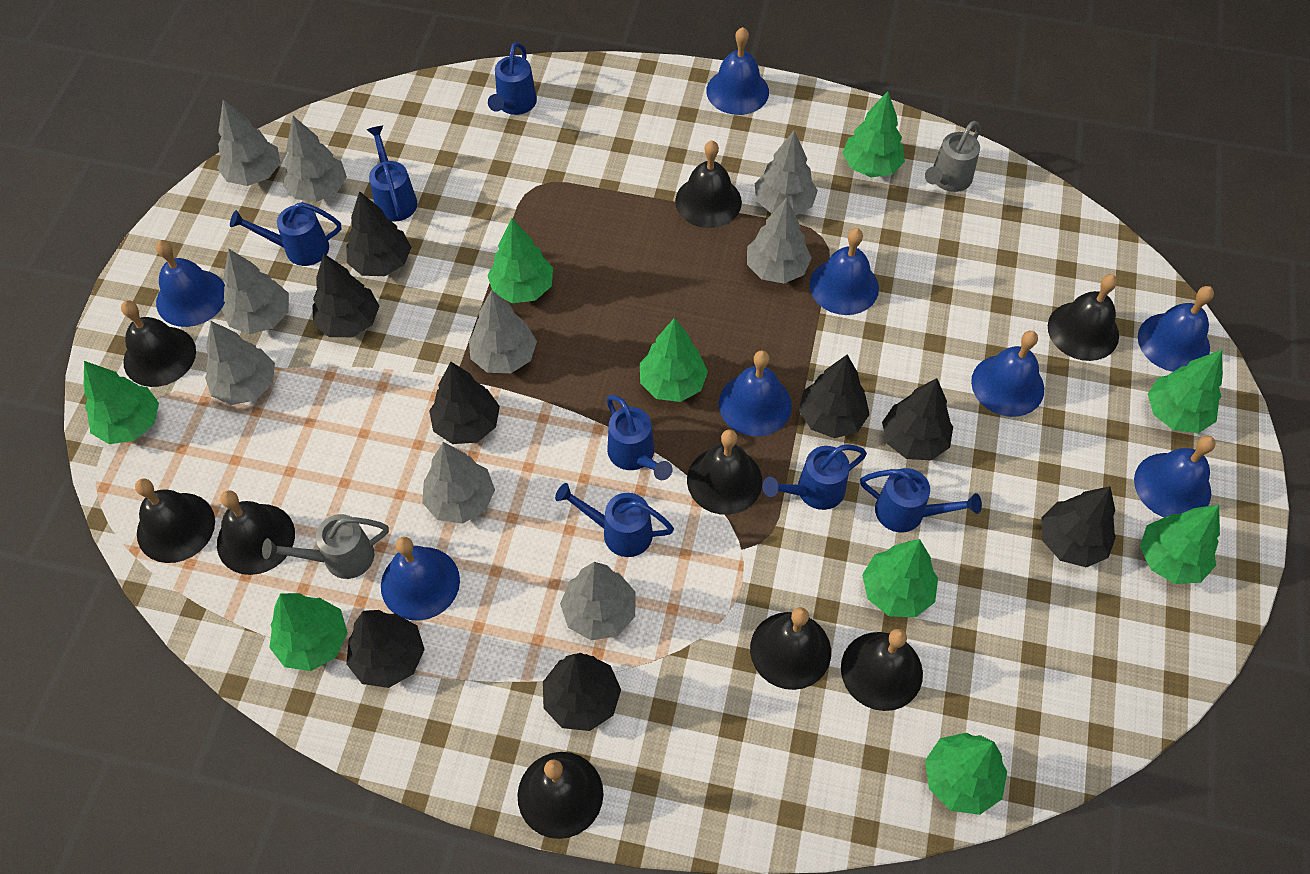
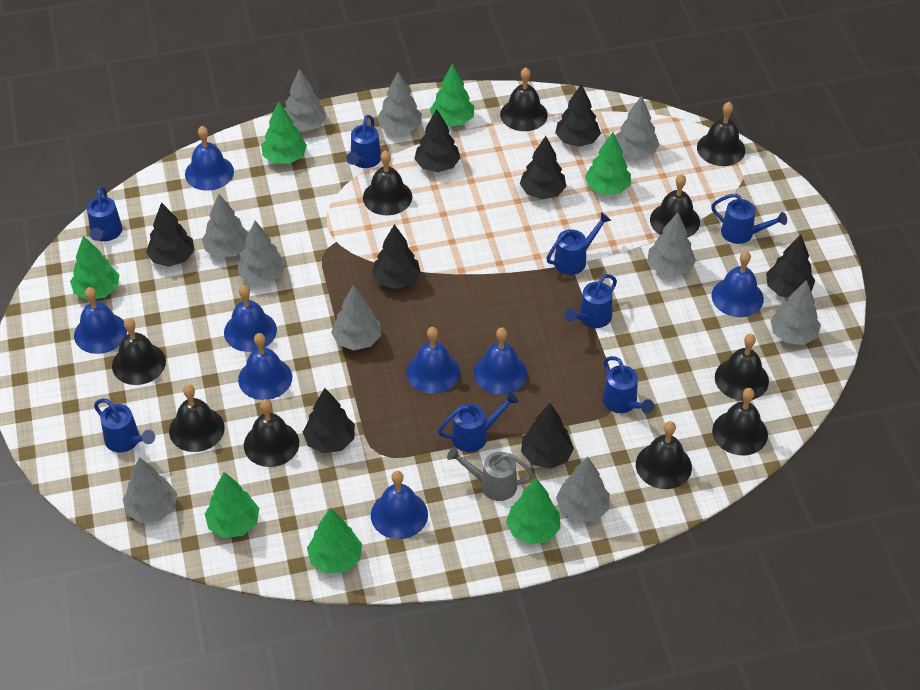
black bell: [121,300,196,387] [135,478,215,563] [217,490,295,575] [517,752,604,839] [675,141,742,228] [687,429,762,515] [750,607,831,690] [841,629,923,711] [1048,274,1119,361] = 9 -> [112,318,166,385] [169,384,225,452] [244,399,299,467] [363,150,412,215] [500,67,548,131] [636,421,692,489] [650,174,700,238] [697,102,745,166] [712,388,768,455] [715,334,769,401] = 10
blue watering can: [230,202,341,266] [366,126,418,221] [488,42,537,115] [555,483,674,557] [607,395,672,480] [762,444,867,510] [860,468,982,532] = 7 -> [87,186,122,241] [94,398,155,453] [346,115,381,168] [438,392,518,452] [546,212,611,275] [564,274,617,328] [602,356,654,414] [711,194,787,244] = 8
green tree: [84,361,159,444] [269,593,348,671] [487,218,553,303] [640,318,708,402] [842,91,905,177] [862,539,938,618] [925,733,1007,815] [1140,505,1220,584] [1148,350,1223,433] = 9 -> [70,235,119,300] [205,472,259,538] [261,101,307,164] [307,508,362,574] [430,64,474,126] [506,478,561,545] [585,132,631,195] = 7
grey tree: [205,321,275,405] [217,99,280,186] [222,249,289,334] [283,116,347,202] [422,442,495,524] [469,290,537,373] [560,562,636,640] [747,198,812,284] [755,131,818,215] = 9 -> [123,457,177,523] [202,194,249,258] [237,221,286,284] [284,69,327,132] [331,285,381,350] [377,72,422,134] [556,457,610,522] [615,96,660,159] [647,212,696,277] [770,280,821,345] = 10
grey watering can: [262,514,389,579] [925,121,980,192] = 2 -> [447,447,534,501] = 1

